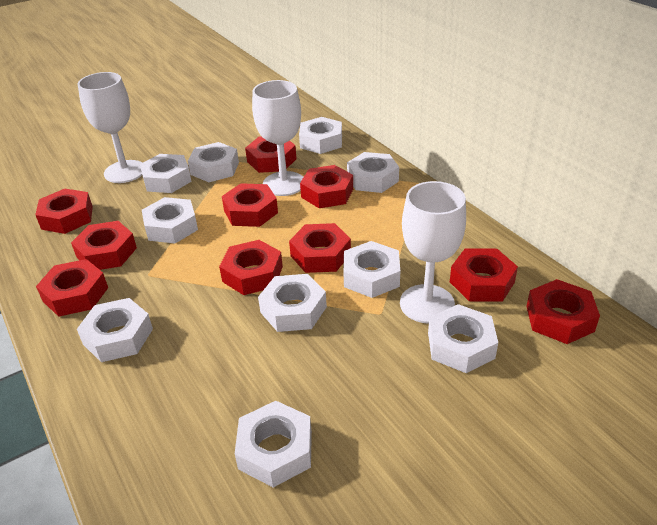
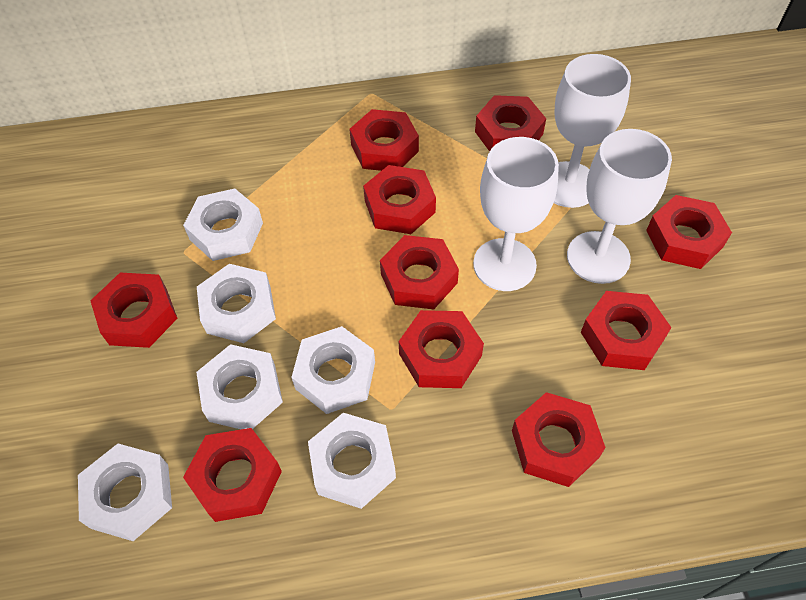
white nut: [77,298,153,362] [140,154,192,193] [142,197,198,243] [188,142,239,182] [235,401,312,487] [258,274,327,332] [299,117,342,154] [343,241,400,298] [347,152,399,193] [428,304,498,373] = 10 -> [78,444,172,541] [183,188,263,261] [196,344,283,429] [197,264,276,343] [291,326,375,414] [308,413,396,509] = 6

